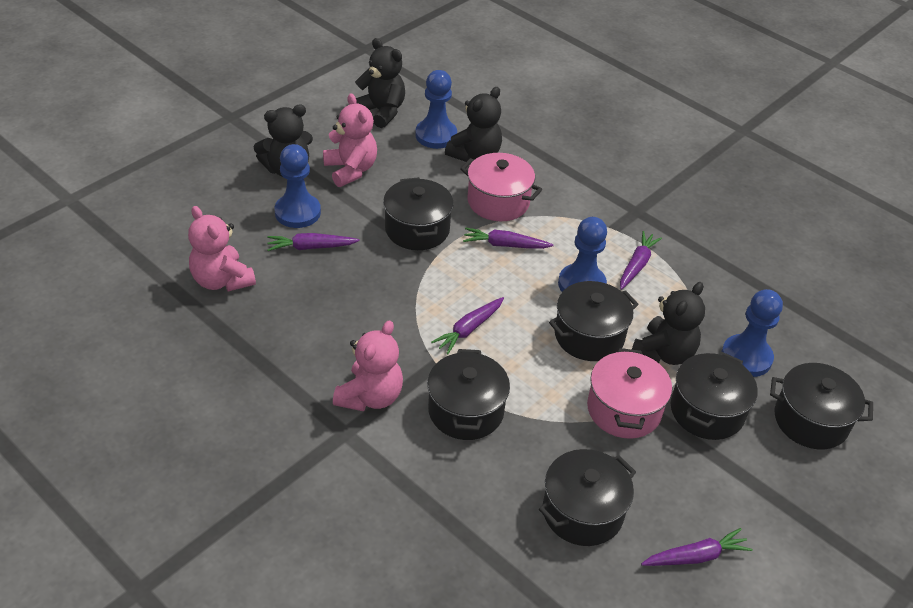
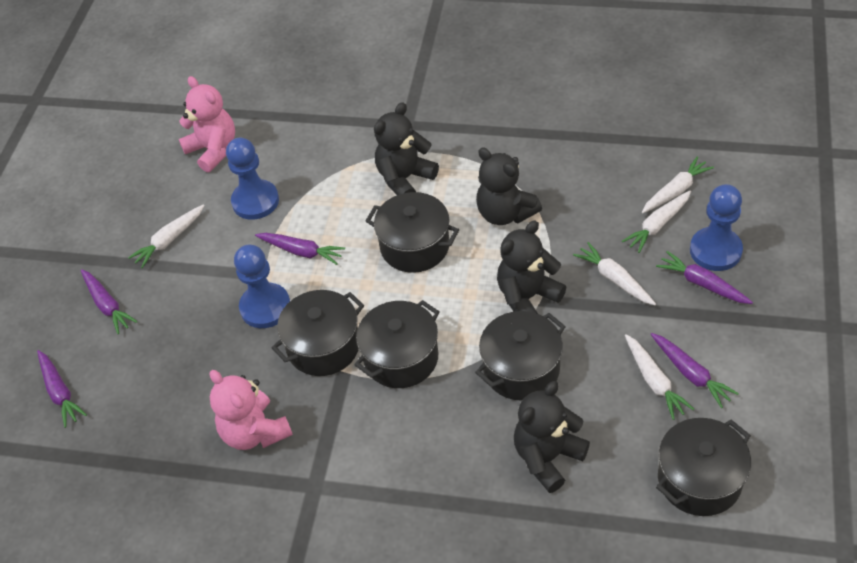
black pot: [383,177,454,250] [427,349,510,440] [539,449,636,546] [549,281,639,361] [671,352,758,440] [770,363,873,450] = 6 -> [272,290,364,376] [355,300,440,388] [366,192,459,273] [475,311,566,400] [656,418,751,516] = 5
blue pawn: [274,144,321,228] [415,70,457,149] [558,217,607,292] [721,289,783,377] = 4 -> [226,138,279,220] [234,244,290,328] [690,184,743,271] = 3
pink pot: [460,153,542,221] [587,348,672,439] = 2 -> none = 0
pink teddy bear: [188,206,256,291] [323,93,377,187] [333,320,403,411] = 3 -> [179,76,235,172] [210,370,293,450] = 2
white carrot: none = 0 -> [128,204,205,268] [573,242,656,305] [622,191,691,253] [625,334,694,420] [642,156,714,214] = 5

